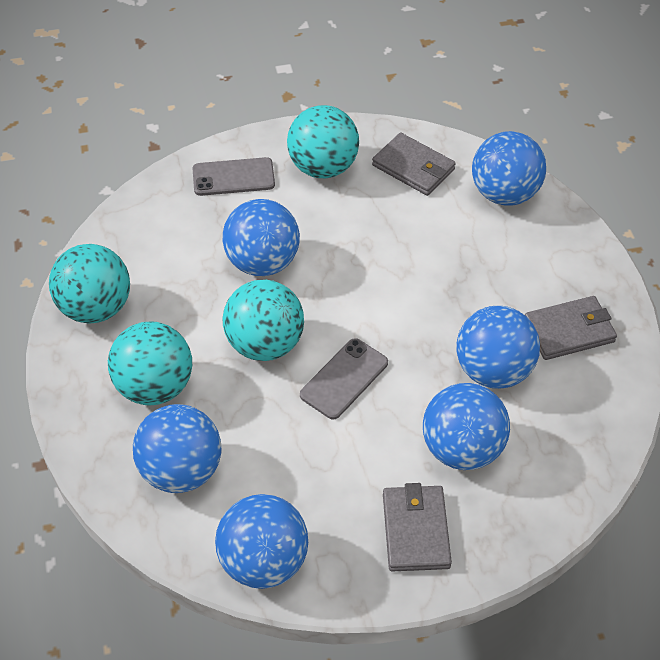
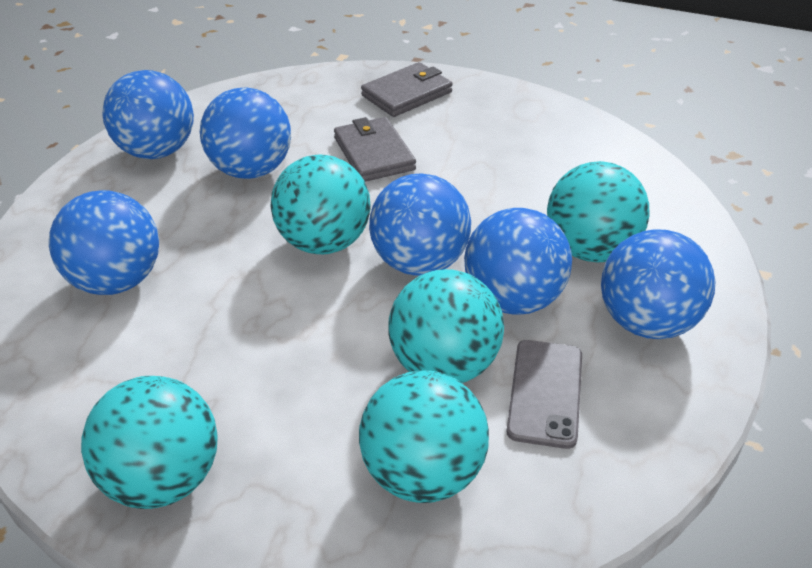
grey phone: [193,157,275,196] [300,338,388,419] = 2 -> [507,340,582,449] = 1
grey wallet: [372,133,456,196] [383,483,452,571] [525,296,617,360] = 3 -> [334,117,416,182] [361,62,452,117] = 2
turquoise ball: [49,244,130,324] [108,322,192,405] [222,280,304,361] [287,105,359,178] = 4 -> [81,376,218,509] [270,155,371,254] [359,370,489,503] [388,269,504,383] [547,161,649,262] = 5

